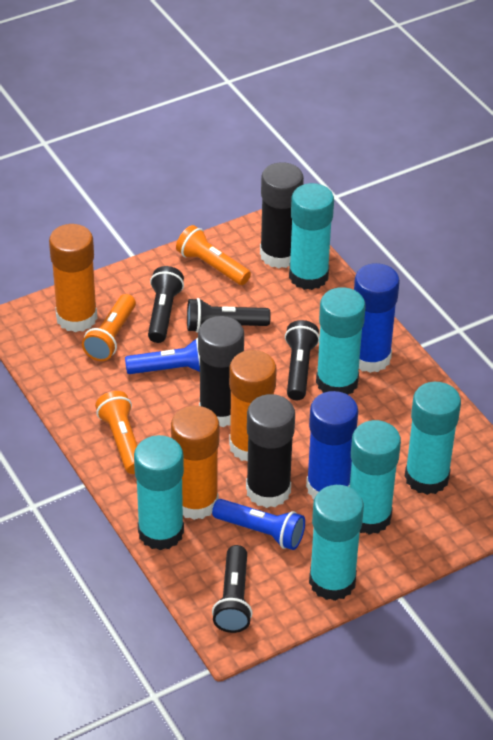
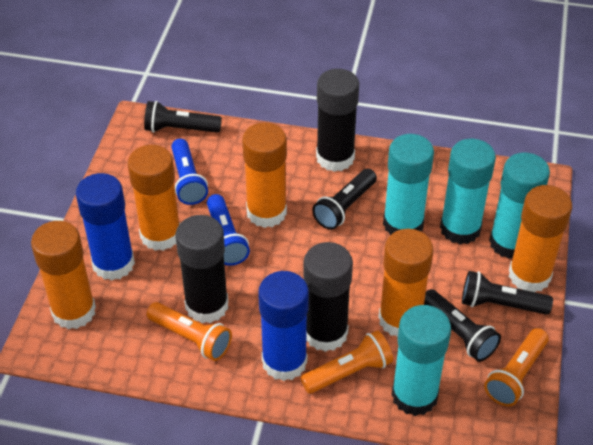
orange glue stick: [49,224,97,332] [171,406,219,520] [229,350,277,461] = 3 -> [31,221,96,329] [127,145,180,251] [242,122,287,228] [378,229,434,337] [509,185,572,292] = 5
turquoise glue stick: [134,435,184,550] [289,183,334,290] [309,485,364,601] [316,287,366,395] [350,420,401,535] [404,382,461,495] = 6 -> [383,134,434,235] [391,305,451,416] [440,139,496,244] [489,153,550,259] = 4

